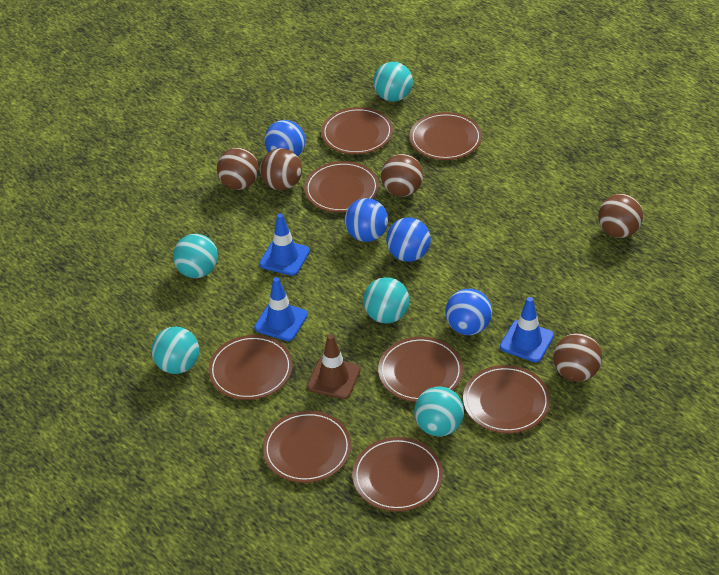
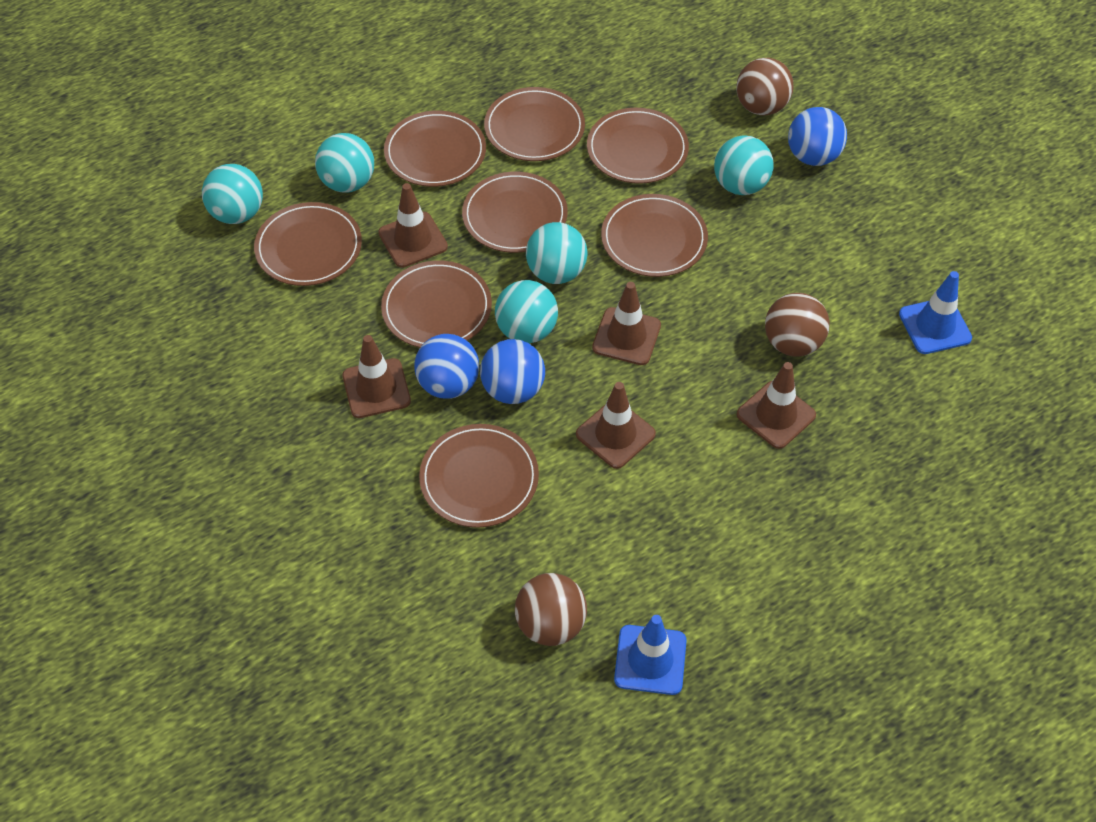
blue ball: [264,120,305,156] [345,198,388,242] [386,217,431,262] [445,289,492,335] = 4 -> [414,334,479,399] [480,339,545,404] [788,107,847,166] = 3
blue traffic cone: [254,277,308,341] [259,214,310,276] [500,297,554,362] = 3 -> [614,615,687,695] [899,271,972,354] = 2
brown ball: [217,148,259,190] [260,148,302,190] [381,154,423,197] [553,333,602,382] [598,194,643,238] = 5 -> [515,573,587,646] [736,58,793,116] [765,293,829,357] = 3
brown traffic cone: [307,334,361,399] = 1 -> [342,335,411,418] [378,183,448,268] [576,382,656,469] [592,282,661,365] [737,362,816,449] = 5

